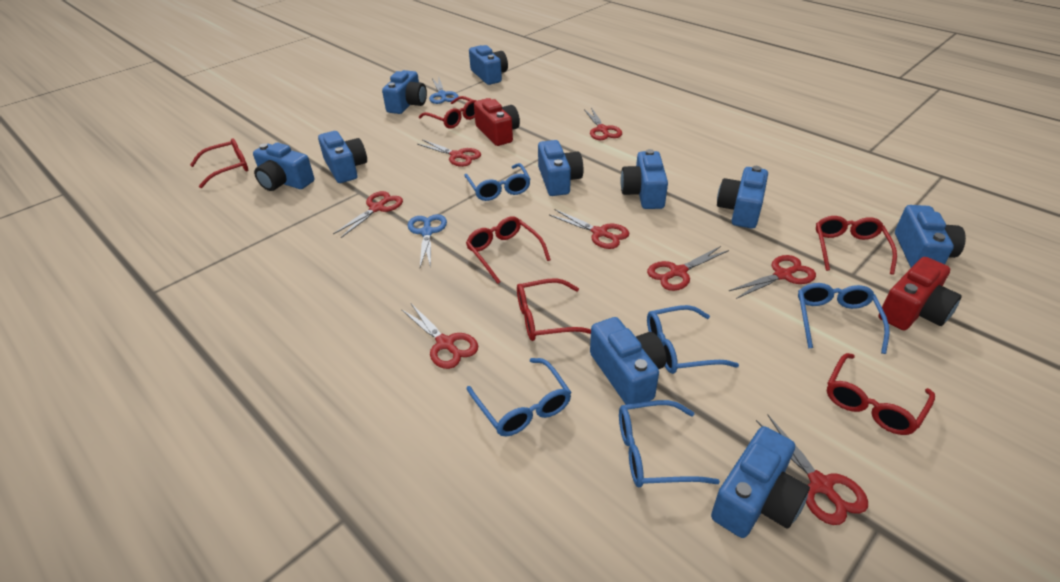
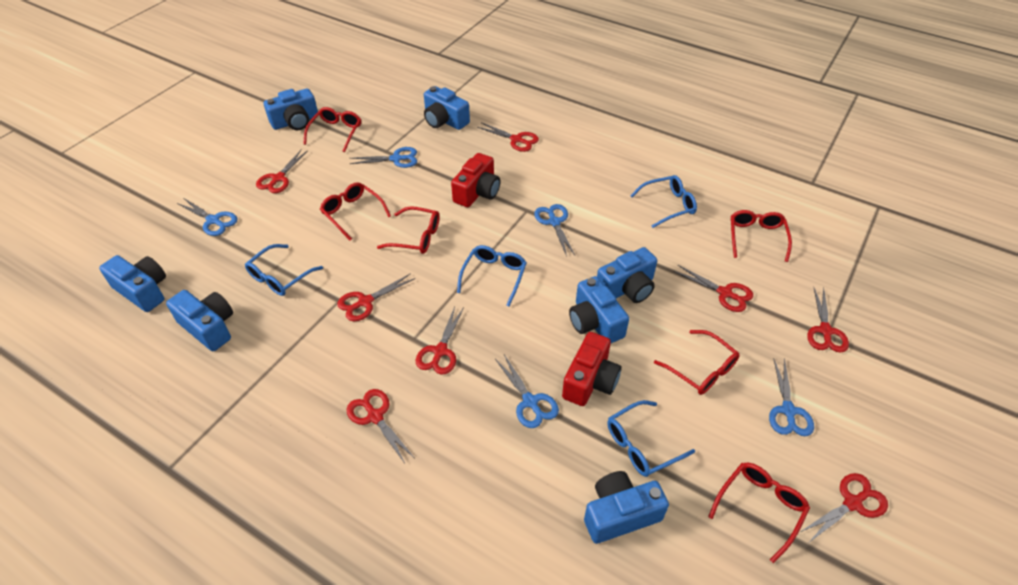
blue camera: [253,143,314,191] [318,131,367,183] [382,70,427,114] [469,45,508,85] [538,140,583,196] [590,317,667,405] [621,149,668,209] [711,426,810,538] [717,166,768,229] [895,205,966,268] = 10 -> [99,255,166,312] [166,290,233,351] [264,88,318,130] [424,86,470,130] [569,276,629,343] [584,471,669,544] [597,247,657,303] = 7
blue glasses: [464,163,531,201] [467,358,571,436] [619,400,720,487] [647,305,739,374] [798,283,890,354] = 5 -> [245,244,323,296] [457,245,527,306] [607,400,695,477] [630,175,697,228] = 4
blue scissors: [408,214,447,268] [429,78,458,104] = 2 -> [177,198,237,236] [350,147,417,168] [495,355,559,428] [534,204,575,256] [769,358,814,436] = 5

